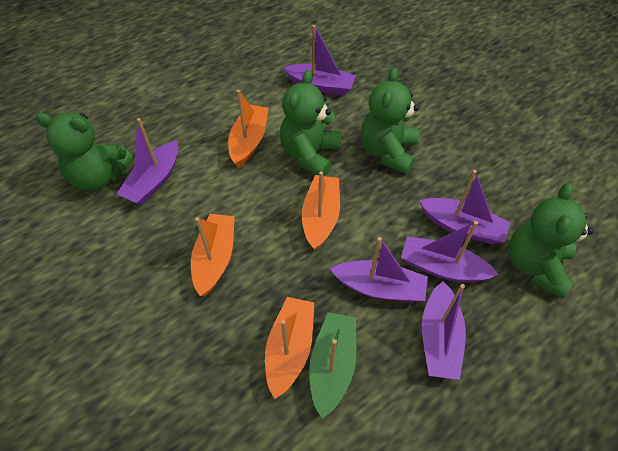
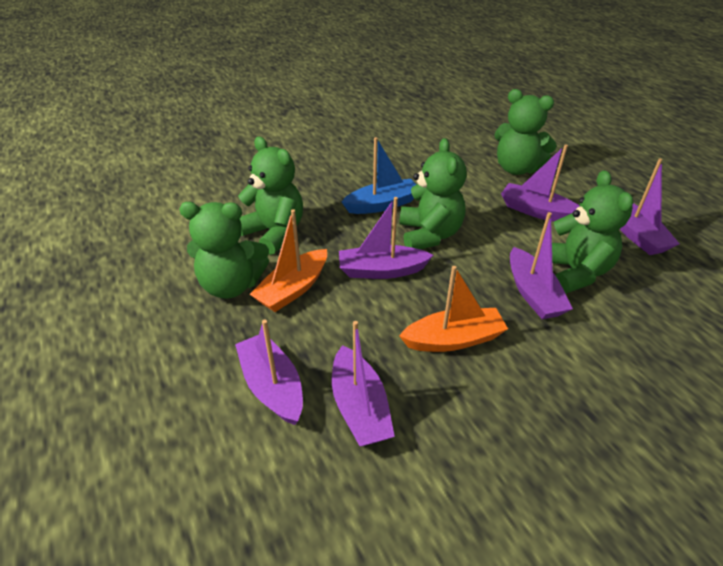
blue boat: none = 0 -> [341,137,416,214] = 1
green boat: [309,312,356,419] = 1 -> none = 0
green teddy bear: [35,112,133,191] [280,70,341,176] [361,68,419,174] [509,183,594,299] = 4 -> [179,202,269,299] [238,136,303,255] [399,138,467,249] [494,89,557,175] [552,170,633,294] = 5
orange boat: [191,214,235,296] [228,90,269,167] [265,297,314,399] [302,171,340,250] = 4 -> [250,209,327,312] [399,266,508,352] = 2

